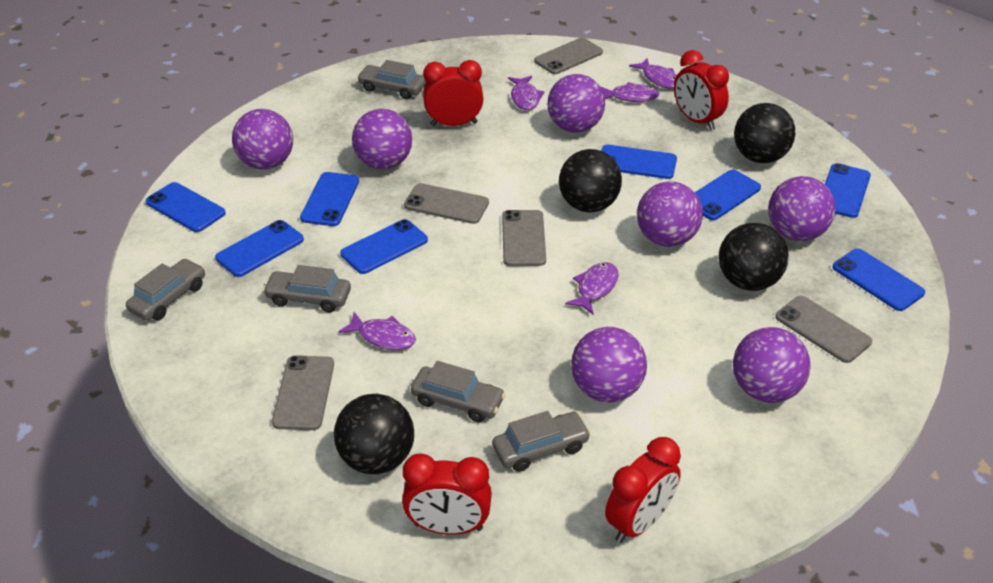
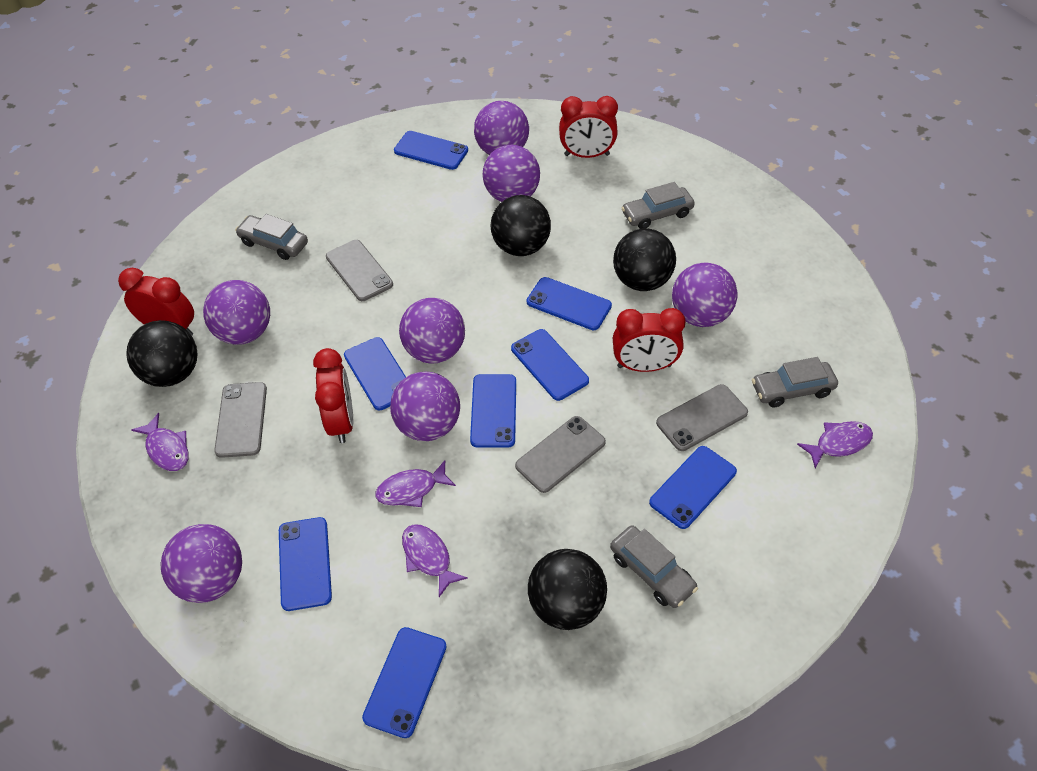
grey car: [126,259,205,321] [263,265,351,312] [357,60,426,99] [411,361,506,422] [492,411,591,472] = 5 -> [235,214,308,260] [610,525,698,608] [622,182,695,229] [752,357,838,408] = 4
grey phone: [272,355,334,430] [404,183,489,224] [502,210,546,266] [534,38,603,74] [776,296,872,363] = 5 -> [214,382,267,458] [326,240,393,301] [515,416,606,493] [656,384,748,451] = 4
purple fish: [338,312,416,350] [508,76,545,110] [565,262,619,314] [600,82,660,102] [629,58,677,89] = 5 -> [131,413,189,471] [375,460,456,507] [402,524,468,597] [797,421,873,469] = 4

